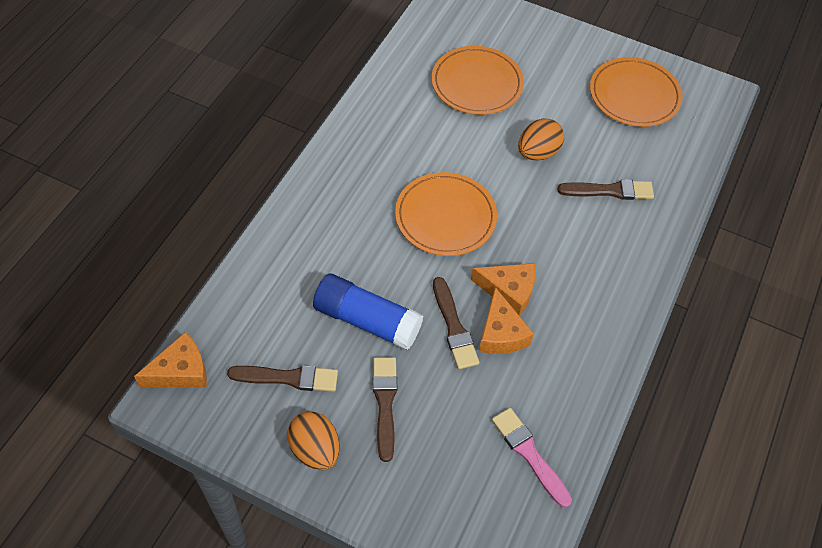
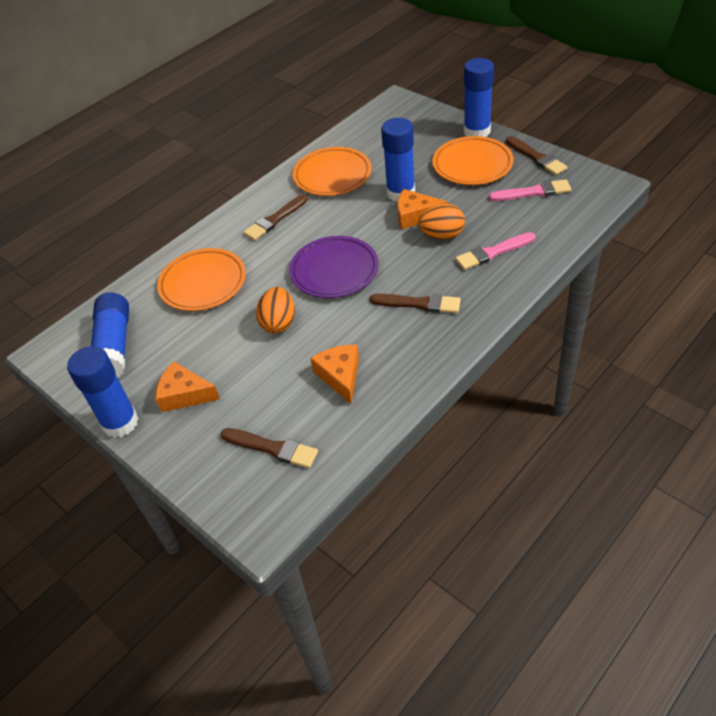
blue glue stick: [313,274,423,350] = 1 -> [67,346,138,438] [91,293,129,377] [381,118,415,202] [464,58,494,137] = 4
pink brush: [492,408,572,508] = 1 -> [455,232,535,270] [489,179,571,201] = 2
purple plate: none = 0 -> [289,236,379,298] = 1

